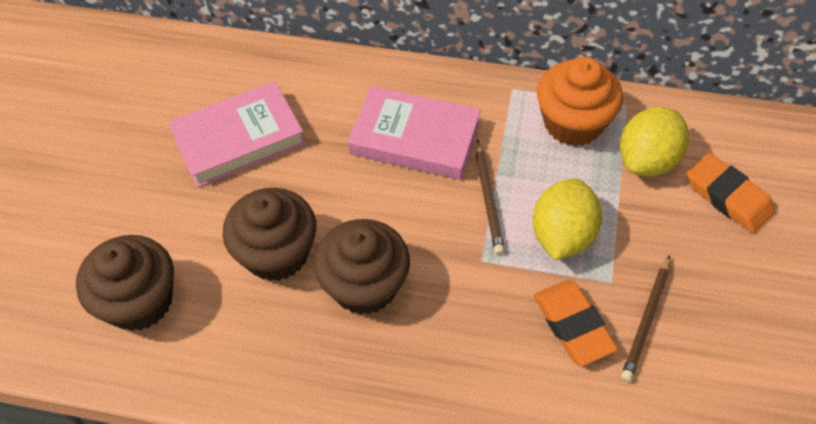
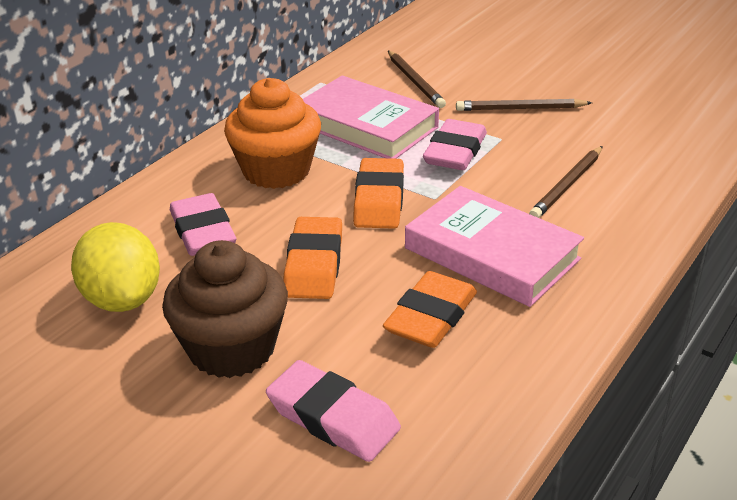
brown cupcake: [76,235,174,331] [223,188,316,281] [314,219,410,315] = 3 -> [162,240,288,378] = 1
brown pencil: [475,139,505,255] [621,255,670,382] = 2 -> [388,51,446,108] [456,98,592,111] [529,146,603,218] = 3
orange eraser: [534,280,618,366] [687,153,775,233] = 2 -> [283,217,342,299] [353,158,404,229] [383,271,477,348] = 3
pink eraser: none = 0 -> [170,193,237,256] [266,360,401,462] [423,119,487,170] = 3
yellow lemon: [533,179,602,260] [620,107,689,176] = 2 -> [71,222,160,312] = 1

